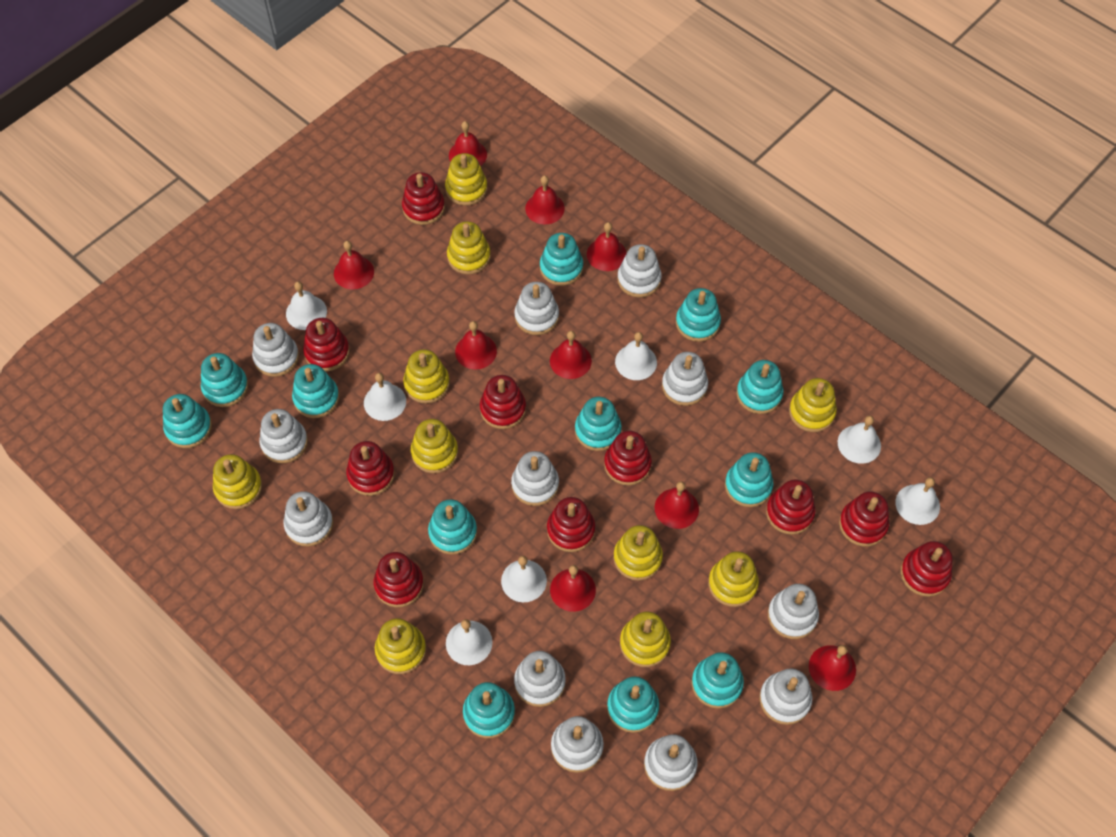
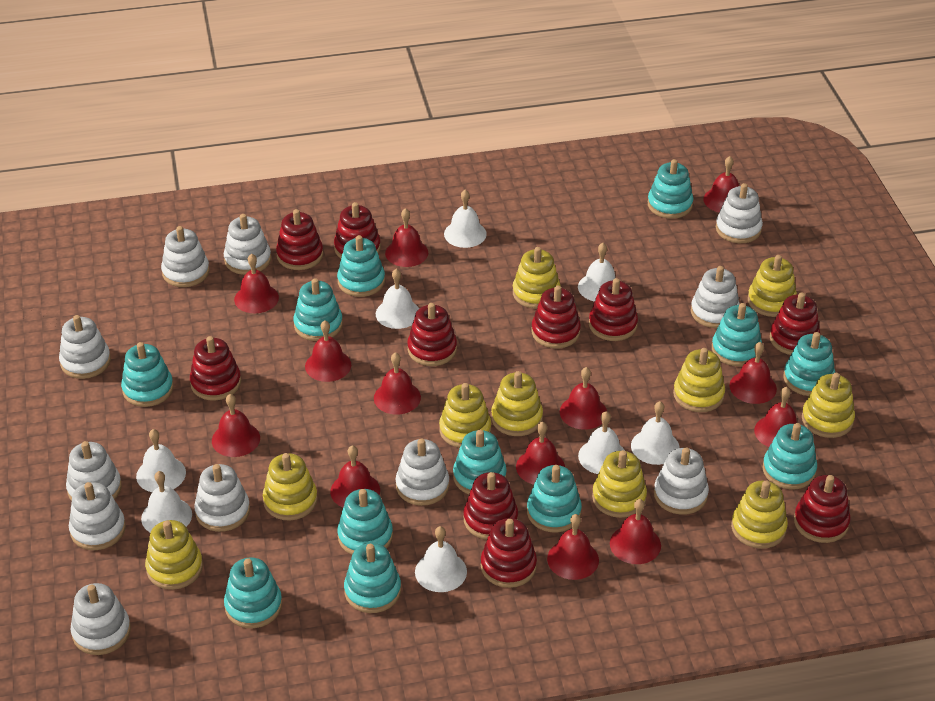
red bell: [334,241,374,289] [449,121,487,166] [455,321,497,369] [525,175,565,225] [550,331,592,379] [550,565,596,612] [587,222,627,271] [655,481,699,529] [809,645,856,691] = 9 -> [212,394,260,457] [234,254,279,313] [305,320,351,382] [330,445,380,507] [374,352,421,415] [385,208,428,267] [516,422,565,484] [547,514,599,580] [560,367,607,430] [610,499,661,564] [703,156,739,213] [729,342,777,404] [754,387,797,447] = 13
white bell: [286,281,327,330] [364,373,406,421] [446,619,493,665] [501,556,547,602] [615,332,657,380] [838,416,881,464] [896,477,940,525] = 7 -> [136,429,186,492] [141,471,192,533] [376,269,419,329] [415,526,467,592] [444,190,487,248] [578,243,615,302] [578,411,625,474] [631,401,679,465] = 8
white stacking toy: [252,323,299,377] [259,409,308,463] [284,491,333,547] [511,451,559,506] [514,282,559,335] [514,651,566,707] [551,716,604,773] [617,244,662,298] [644,734,697,791] [662,352,708,406] [759,668,812,725] [768,584,819,639] = 12 -> [59,315,111,379] [66,441,122,501] [69,482,126,550] [70,583,131,655] [161,226,210,287] [194,464,250,532] [224,214,271,275] [396,439,449,506] [654,447,709,515] [691,266,740,328] [716,183,763,243] = 11

